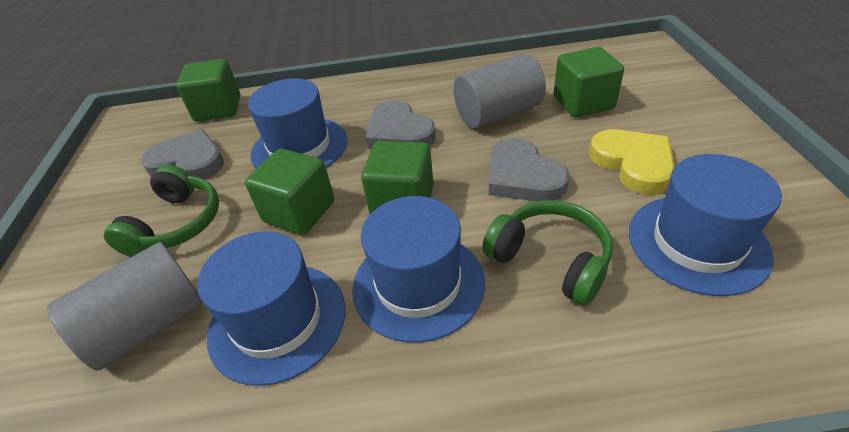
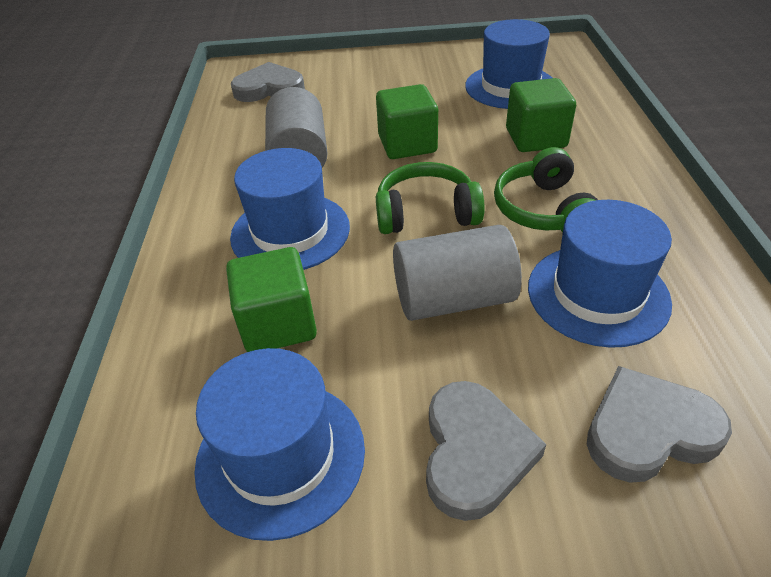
green cube: [176,59,240,122] [245,149,334,235] [361,141,434,214] [554,47,624,118] = 4 -> [226,247,317,352] [376,84,438,159] [506,78,576,152] = 3
yellow heart: [589,129,675,194] = 1 -> none = 0

